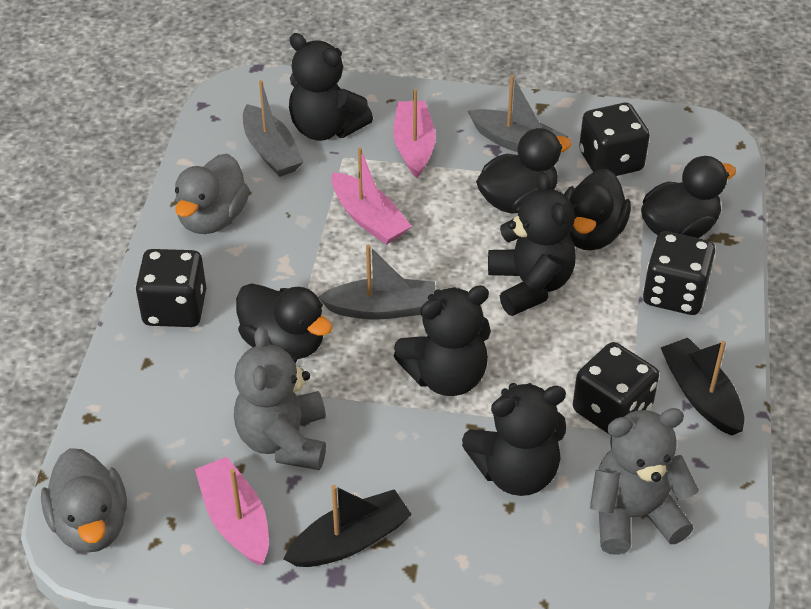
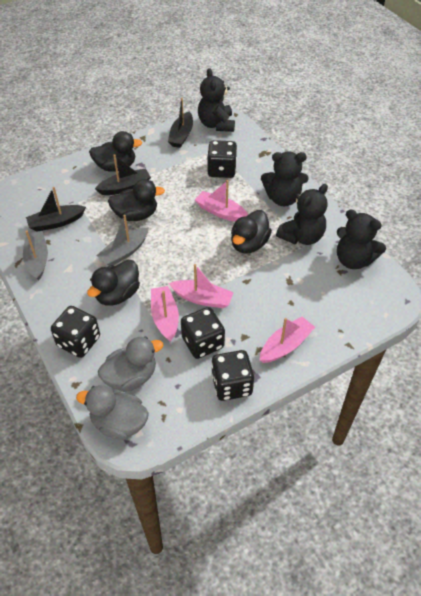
black boat: [284,485,412,567] [661,338,744,436] = 2 -> [26,187,86,232] [95,154,151,195] [168,98,193,148] = 3
grey boat: [243,80,303,177] [318,245,436,320] [468,75,568,152] = 3 -> [23,231,48,280] [97,215,149,266] = 2
grey teddy bear: [234,327,326,470] [590,408,699,555] = 2 -> none = 0
pink boat: [195,457,269,565] [331,148,412,245] [393,89,435,178] = 3 -> [151,286,179,342] [169,264,234,308] [195,180,248,222] [260,317,315,363] = 4

